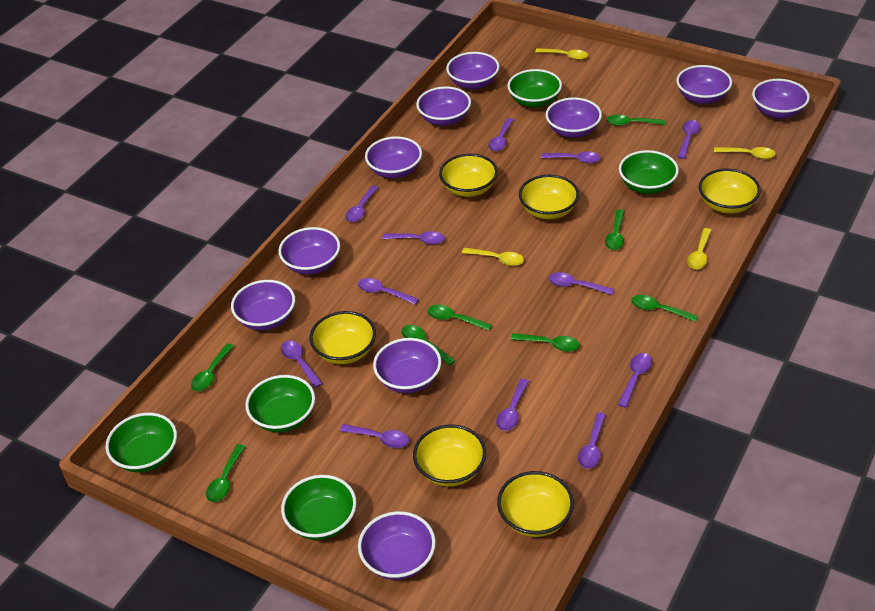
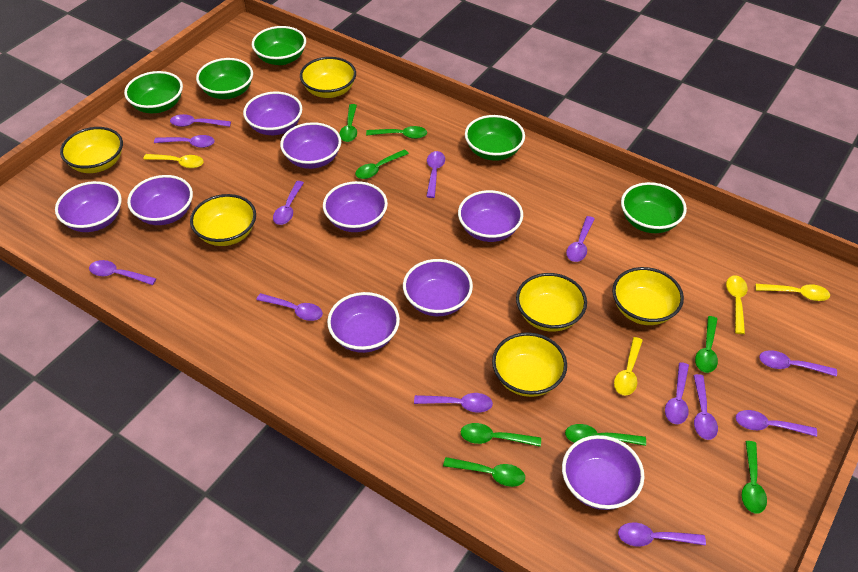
purple bowl: [231,280,295,331] [278,227,340,275] [358,511,436,580] [365,136,422,178] [373,338,441,393] [416,86,471,126] [446,52,500,90] [546,97,602,138] [676,65,732,104] [752,79,810,119] = 10 -> [55,181,122,232] [127,175,193,225] [243,92,302,135] [280,122,341,169] [323,181,388,232] [327,292,400,353] [403,259,473,316] [458,190,523,242] [562,435,645,510] = 9
purple spoon: [281,340,322,388] [339,424,409,448] [345,185,379,222] [358,278,419,305] [382,231,445,245] [489,118,514,151] [496,379,529,431] [541,151,601,163] [548,272,614,295] [578,413,606,469] [618,353,652,408] [678,120,700,159] = 12 -> [89,260,157,285] [154,135,215,148] [170,114,231,127] [256,293,323,321] [273,181,304,225] [414,393,493,412] [426,151,445,198] [566,216,594,262] [618,522,706,547] [665,362,689,424] [693,374,718,440] [736,410,817,437] [759,350,837,377] = 13

